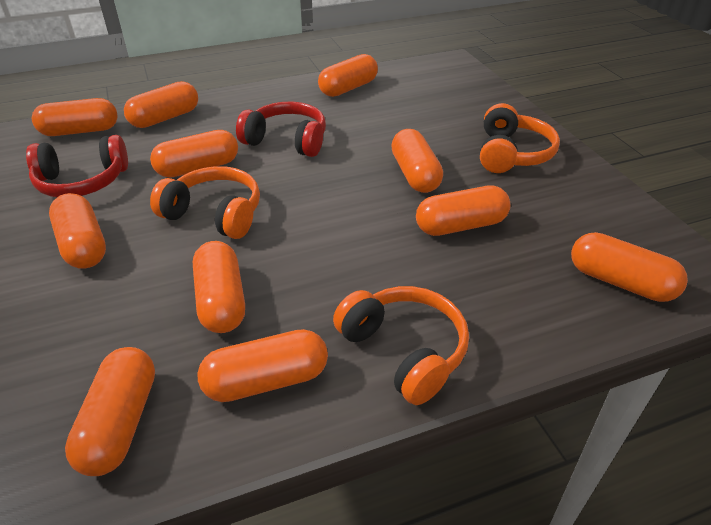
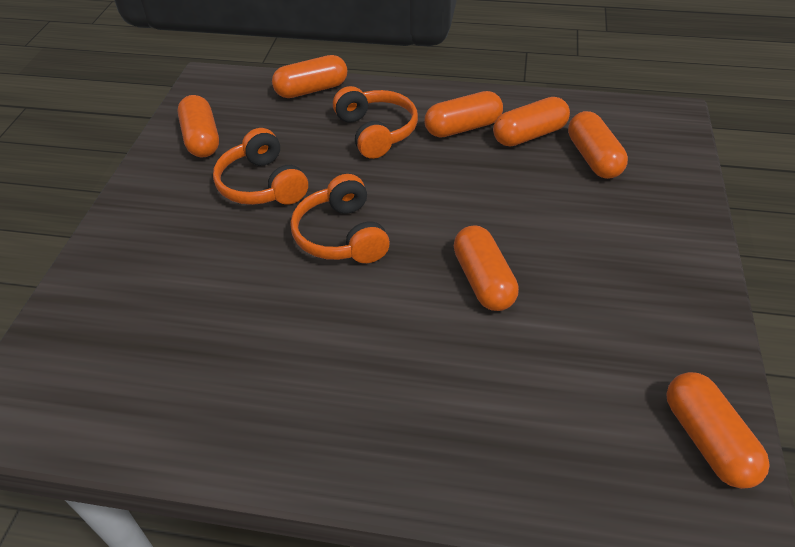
orange capsule: [32,98,118,136] [49,193,106,269] [65,347,155,476] [124,81,198,128] [150,130,238,178] [193,241,245,333] [197,329,328,402] [318,54,378,97] [391,129,443,193] [416,185,510,236] [571,232,688,302] = 11 -> [178,95,219,158] [272,55,347,98] [424,91,503,138] [454,225,519,311] [493,97,570,147] [568,111,628,179] [666,372,770,489] = 7
red headphones: [26,135,128,197] [236,102,326,157] = 2 -> none = 0

